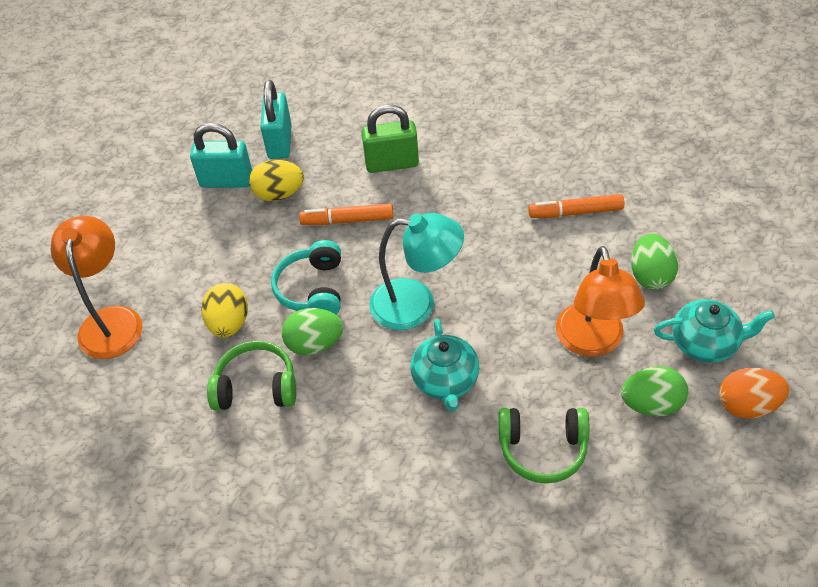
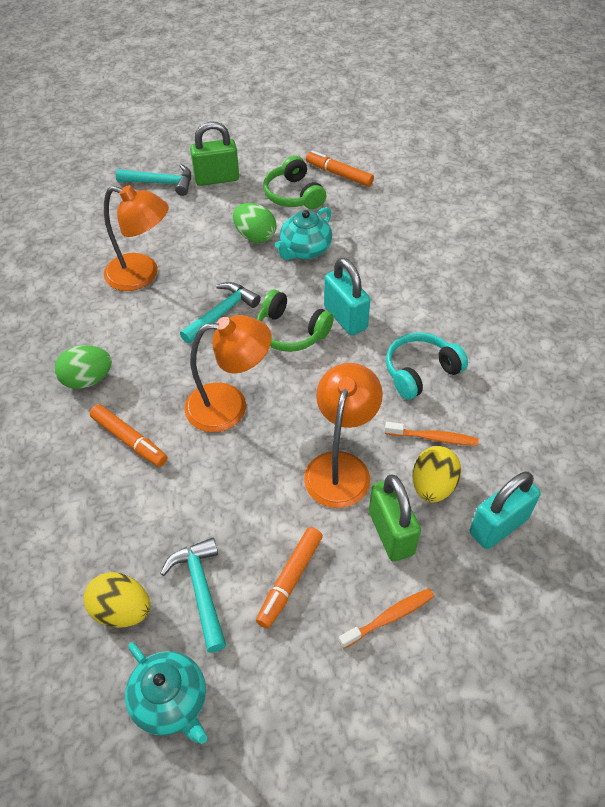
green egg: [281,308,343,355] [621,366,688,416] [631,234,678,290] = 3 -> [54,345,112,389] [233,203,277,243] = 2
green padlock: [361,104,419,173] = 1 -> [190,121,239,186] [369,475,421,562] = 2
orange egg: [719,368,789,419] = 1 -> none = 0
orange lamp: [51,216,142,359] [556,246,645,357] = 2 -> [104,185,169,291] [184,315,272,432] [304,363,383,508] = 3
orange marker: [299,203,393,225] [528,194,624,218] = 2 -> [90,404,167,467] [256,527,323,629] [306,151,374,187] = 3
orange toothbrush: none = 0 -> [339,588,434,649] [385,422,478,446] = 2
turquoise hammer: none = 0 -> [116,164,191,196] [160,537,226,653] [180,282,261,344] = 3
turquoise lamp: [369,213,464,330] = 1 -> none = 0

